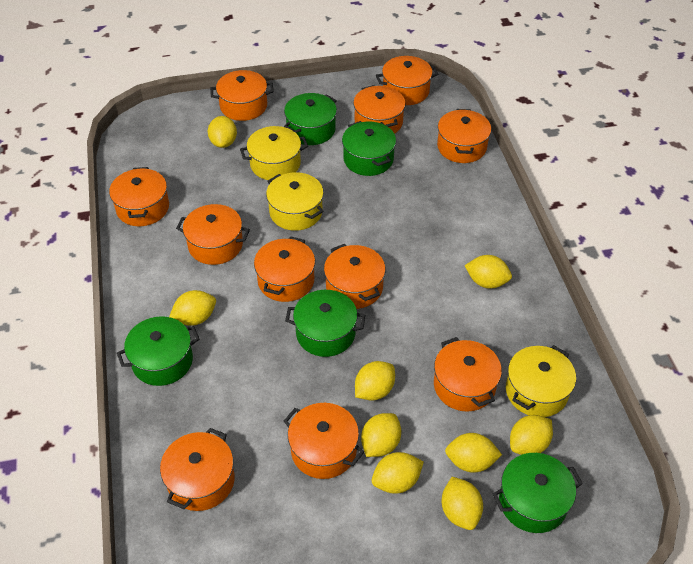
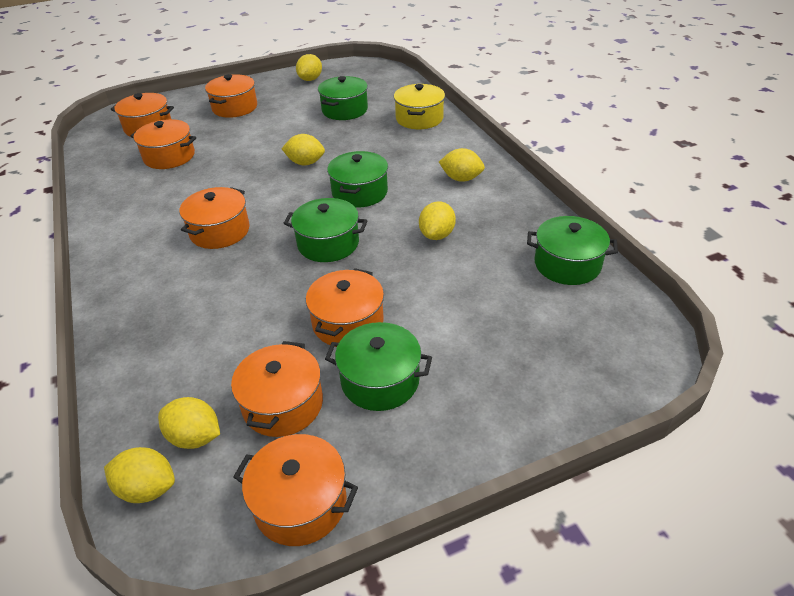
orange pot: [109,167,169,226] [160,428,235,511] [176,204,250,265] [210,70,274,121] [254,236,315,302] [284,403,364,479] [324,244,386,309] [353,85,406,134] [376,56,438,105] [434,337,502,412] [437,109,491,163] = 11 -> [111,93,174,137] [131,119,196,169] [179,187,250,249] [205,74,257,118] [231,341,323,437] [233,434,358,546] [306,268,384,347] = 7
yellow lemon: [169,290,216,326] [208,116,237,148] [355,361,395,400] [361,413,401,457] [372,452,424,494] [442,477,483,530] [445,433,502,473] [464,255,512,288] [510,415,553,455] = 9 -> [104,447,175,503] [158,397,220,449] [282,134,325,165] [296,54,322,81] [419,201,456,240] [439,148,485,182] = 6
yellow pot: [240,126,308,180] [266,172,324,231] [506,345,576,417] = 3 -> [394,84,445,129] = 1

